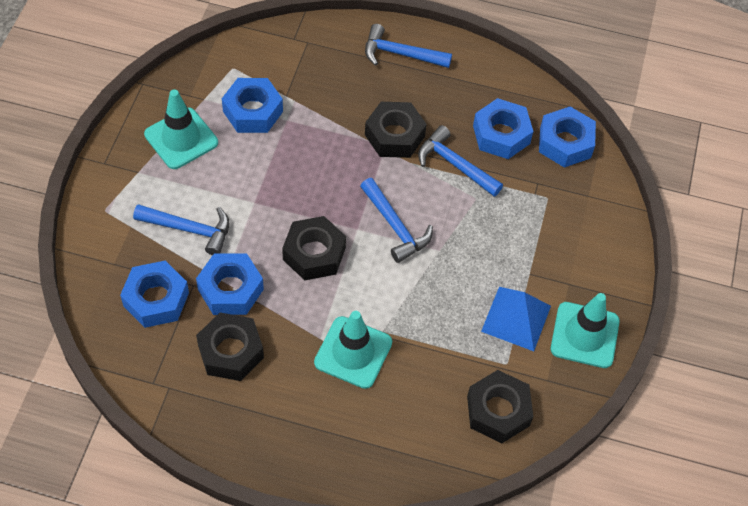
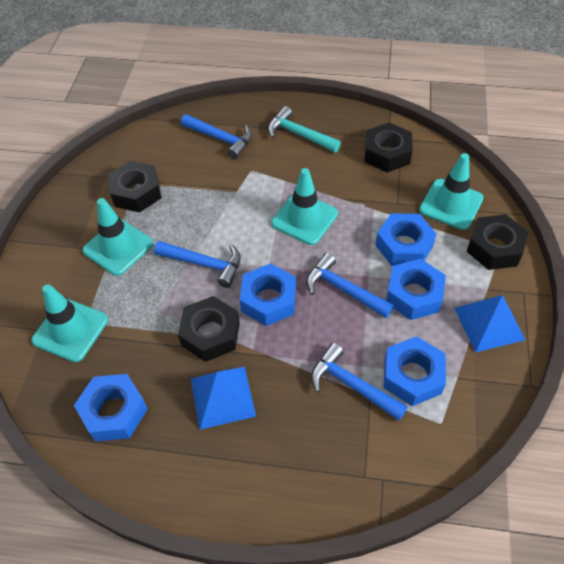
blue pyramid: [481,287,551,351] = 1 -> [191,367,256,430] [454,295,525,352] = 2
turquoise hammer: none = 0 -> [268,106,341,153] = 1
turquoise traffic cone: [144,89,218,169] [314,311,392,389] [551,293,620,368] = 3 -> [32,284,108,362] [82,198,153,276] [271,168,338,245] [419,153,484,230] = 4

